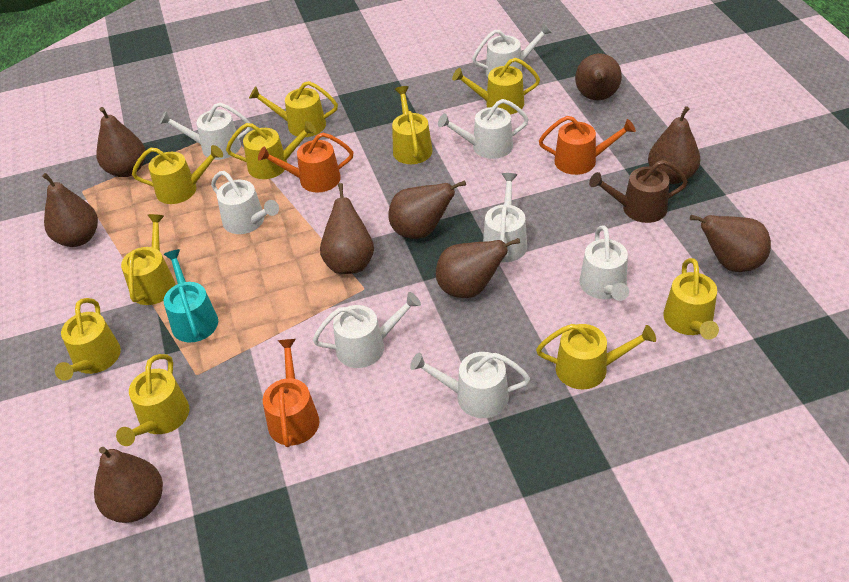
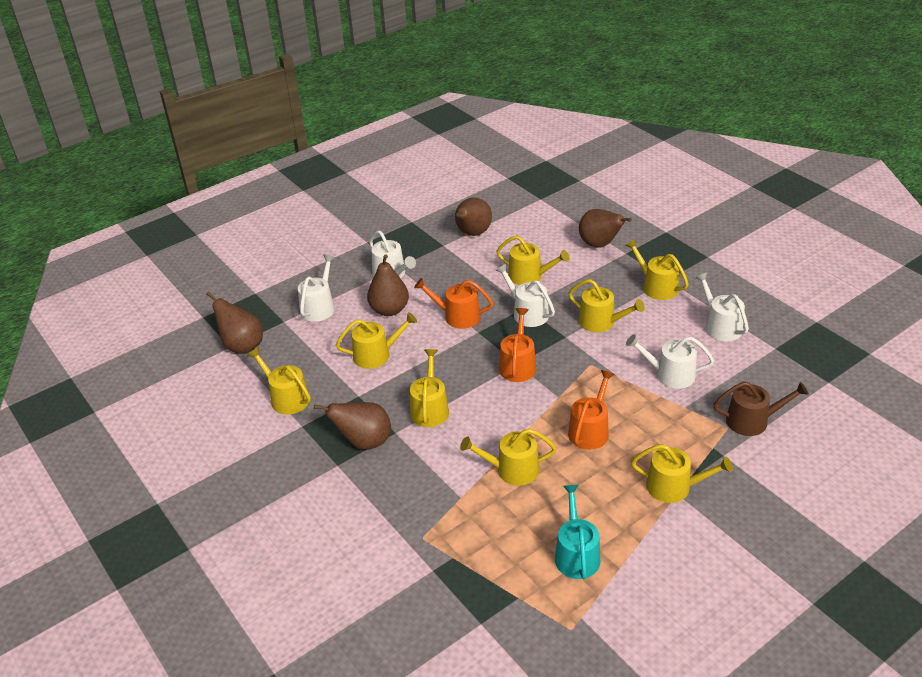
brown pear: [42,173,98,247] [94,447,163,523] [97,107,146,177] [320,183,374,274] [388,180,466,239] [436,238,520,298] [575,53,622,100] [648,106,700,184] [690,215,771,272] = 9 -> [206,291,263,354] [314,402,391,450] [367,254,409,316] [455,198,492,236] [579,209,632,248] = 5
white watering can: [160,103,251,160] [211,171,279,234] [313,292,421,368] [410,352,530,418] [438,99,529,159] [472,23,552,77] [483,173,527,262] [579,225,629,301] = 8 -> [298,255,335,322] [369,231,416,278] [495,264,555,327] [626,334,714,389] [695,272,749,341] = 5
yellow watering can: [55,298,121,381] [116,354,189,446] [121,214,175,305] [132,145,223,204] [226,121,316,179] [249,81,338,137] [392,86,433,164] [452,58,540,114] [536,324,656,389] [663,258,719,340] = 10 -> [248,347,311,415] [336,312,417,369] [410,349,449,427] [460,429,556,485] [496,235,569,285] [568,279,645,332] [625,239,689,300] [631,444,733,503] = 8

